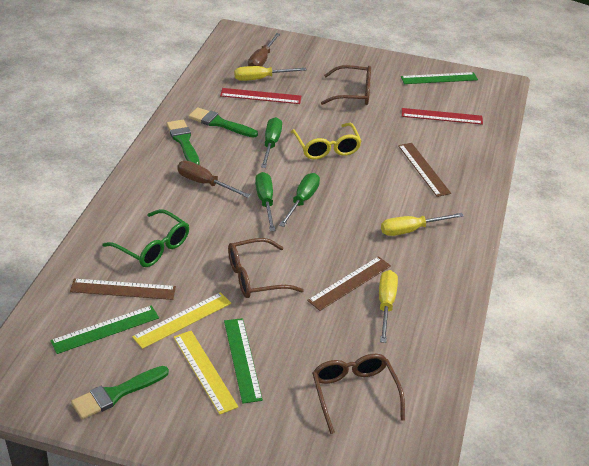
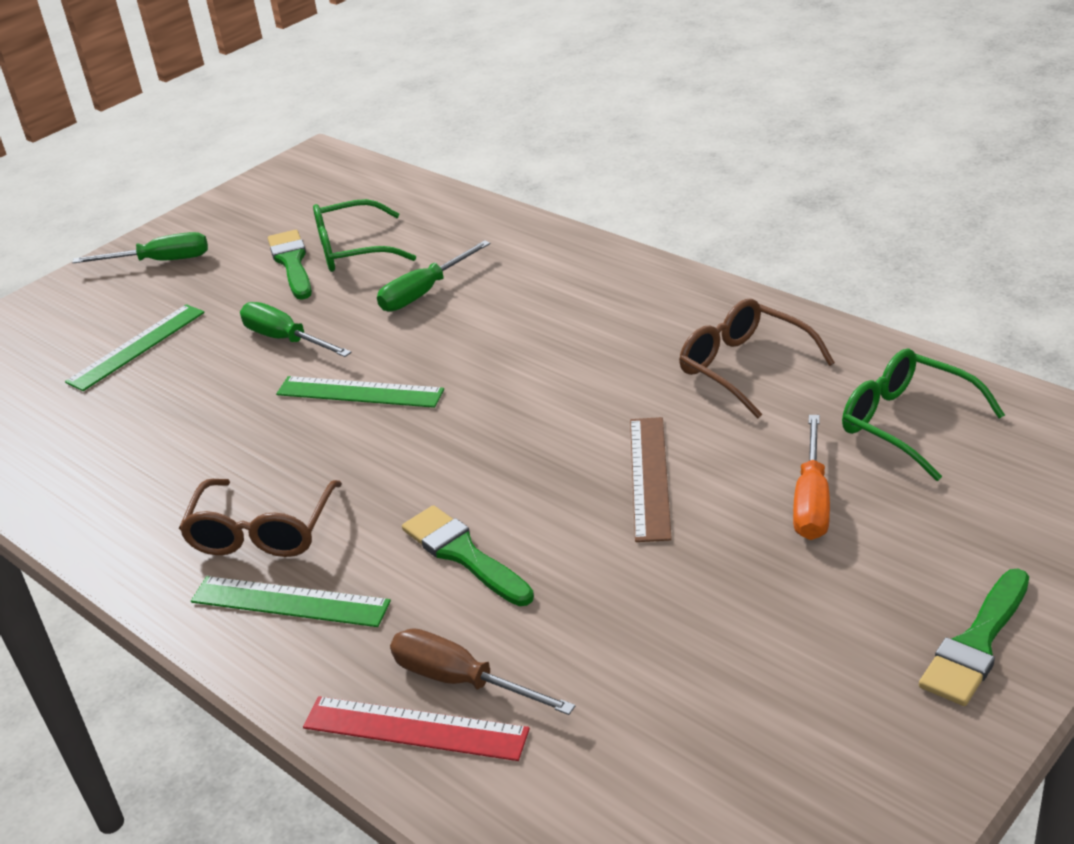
brown glasses: [228,238,304,298] [312,354,405,434] [321,65,371,105] = 3 -> [179,479,342,557] [679,299,835,419] = 2
brown ruler: [70,278,176,300] [307,256,391,311] [398,143,451,197] = 3 -> [630,417,672,542] = 1
brown screwdriver: [177,161,251,198] [248,33,280,67] = 2 -> [390,628,575,715] = 1
green glasses: [103,209,189,267] = 1 -> [313,199,416,272] [842,349,1005,481] = 2
orange screwdriver: none = 0 -> [793,415,830,540] = 1
red ruler: [220,88,301,104] [402,108,483,125] = 2 -> [303,696,530,761] = 1
yellow glasses: [291,123,362,159] = 1 -> none = 0
yellow ruler: [132,292,231,349] [174,331,238,415] = 2 -> none = 0
yellow screwdriver: [234,66,306,81] [379,270,398,343] [381,213,464,236] = 3 -> none = 0

